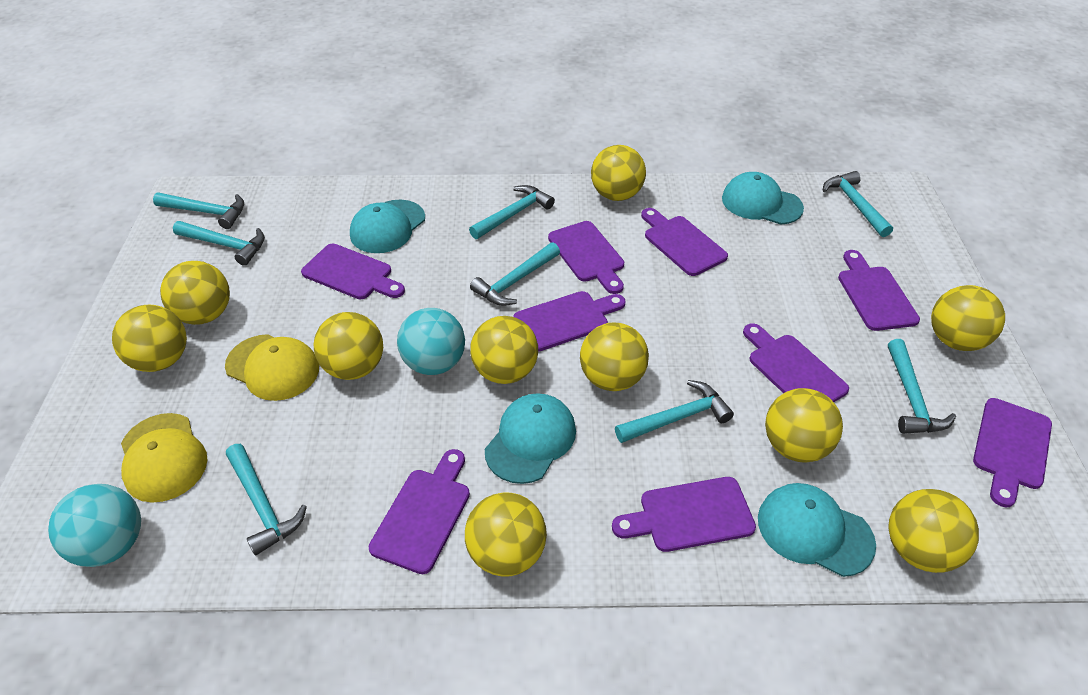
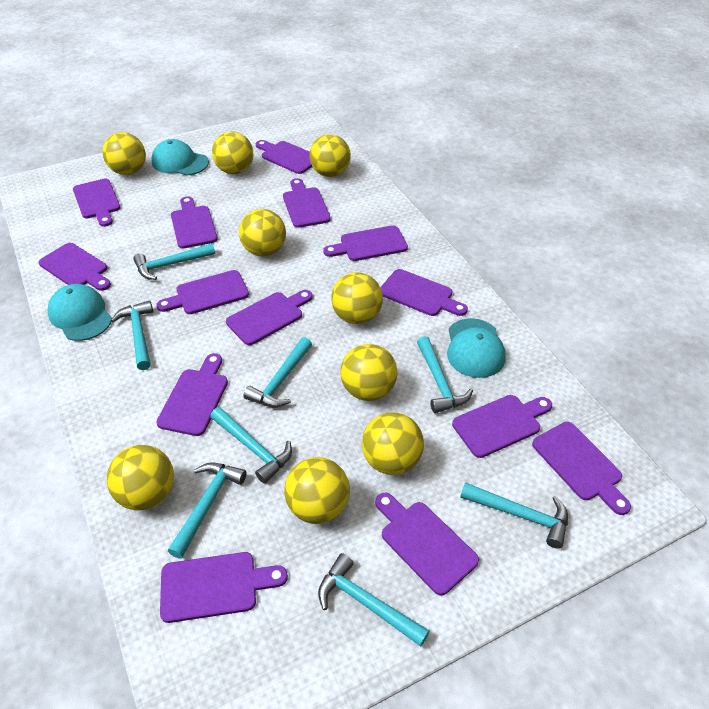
purple cutting board: [301,244,405,299] [369,449,470,574] [513,291,626,352] [548,221,624,294] [612,477,756,552] [641,208,728,276] [743,323,849,402] [838,250,920,331] [973,398,1052,507] = 9 -> [39,243,111,291] [73,179,121,227] [156,353,228,436] [157,270,249,314] [160,552,288,623] [171,196,218,249] [226,290,313,345] [256,140,312,174] [283,178,331,228] [323,225,408,261] [375,492,479,596] [380,269,468,316] [452,395,552,458] [532,422,631,515] = 14
turquoise ball: [48,484,141,567] [397,308,465,375] = 2 -> none = 0
turquoise cap: [350,200,425,253] [485,393,576,484] [722,172,804,225] [758,483,876,577] = 4 -> [47,284,112,341] [151,139,209,176] [447,318,506,378] = 3
yellow ball: [112,305,187,372] [160,261,230,325] [313,312,383,380] [465,493,547,576] [470,316,538,384] [580,323,649,391] [591,145,646,201] [765,388,843,462] [888,489,979,573] [931,285,1005,351] = 10 -> [102,132,146,175] [107,445,174,510] [212,132,254,174] [239,209,286,256] [284,457,350,524] [310,134,351,177] [331,272,383,324] [341,344,398,401] [362,412,424,475] = 9
yellow cap: [121,413,207,503] [225,334,319,401] = 2 -> none = 0

